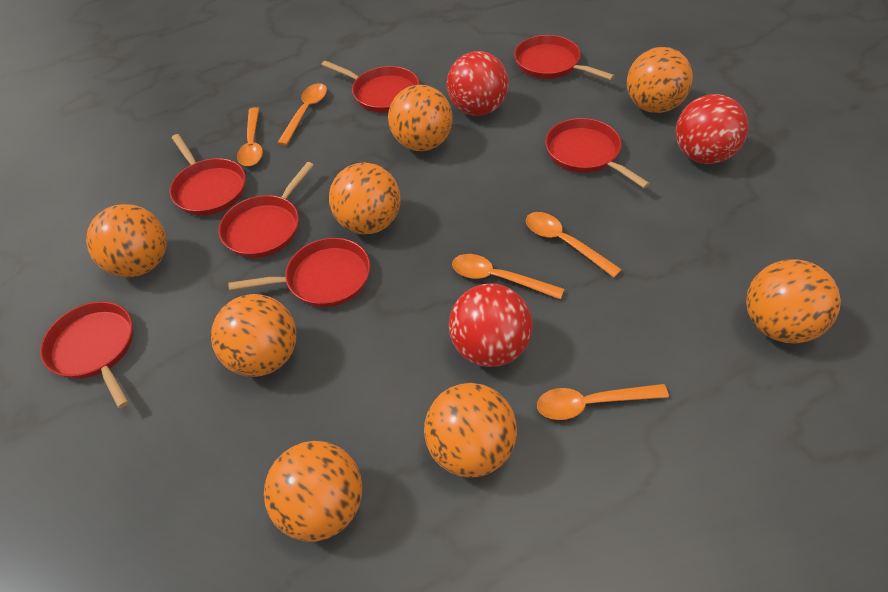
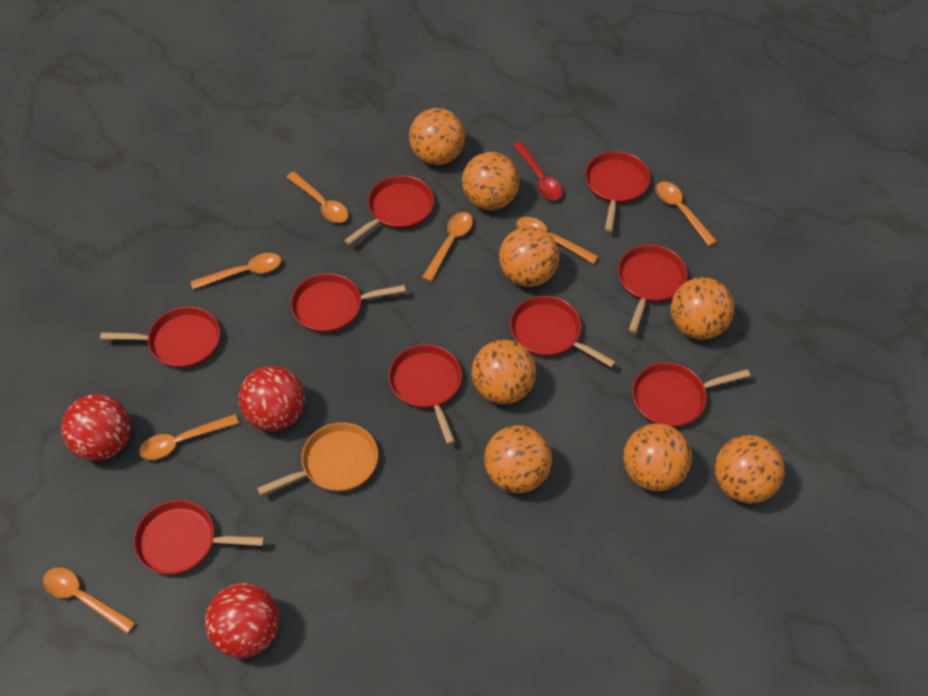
orange pan: none = 0 -> [257,422,378,495] = 1
orange spoon: [237,107,263,166] [277,83,327,145] [452,254,564,300] [526,212,622,278] [537,384,669,420] = 5 -> [43,567,135,634] [139,414,239,460] [190,253,281,290] [287,172,348,223] [422,212,473,282] [516,217,599,264] [656,181,717,246] = 7
red pan: [40,301,133,409] [170,134,246,216] [219,162,314,258] [228,238,370,307] [321,60,419,113] [514,35,615,80] [545,118,650,188] = 7 -> [100,306,220,368] [134,500,264,575] [291,273,406,333] [344,175,434,245] [389,344,462,444] [510,296,616,368] [585,151,650,232] [618,245,687,333] [632,362,750,428] = 9
red spoon: none = 0 -> [513,142,563,200] = 1

